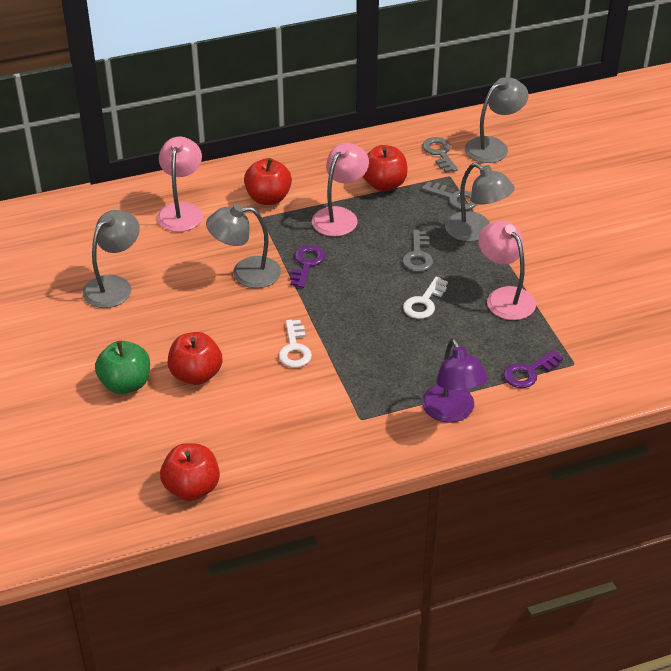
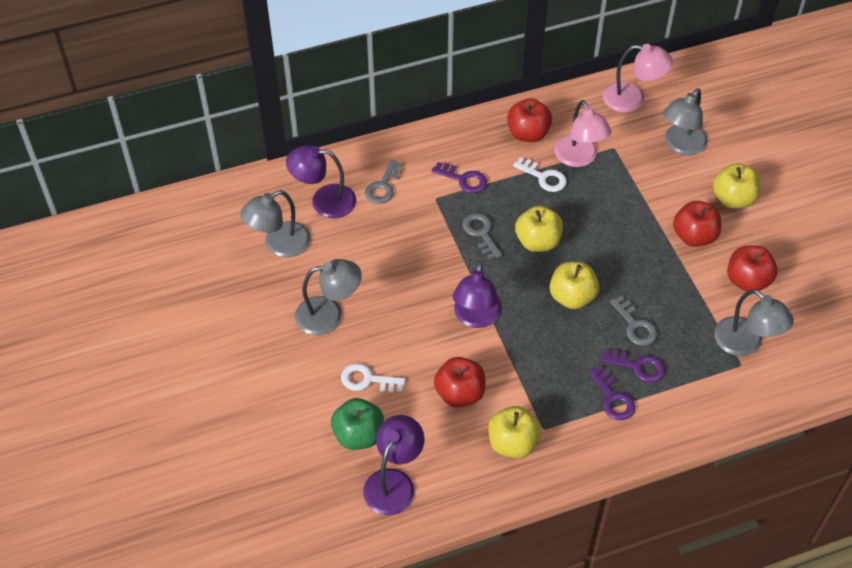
pink lamp: [157,137,203,232] [312,143,369,237] [478,221,536,320] = 3 -> [554,100,612,167] [603,44,673,113] = 2
purple key: [290,245,325,288] [503,350,563,388] = 2 -> [432,162,487,193] [588,366,635,420] [601,349,665,382] = 3
purple lamp: [422,338,488,423] = 1 -> [286,145,356,218] [363,415,425,515] [453,261,501,328] = 3
yellow apple: none = 0 -> [488,406,542,458] [515,206,563,252] [549,262,599,309] [713,163,760,209] = 4

